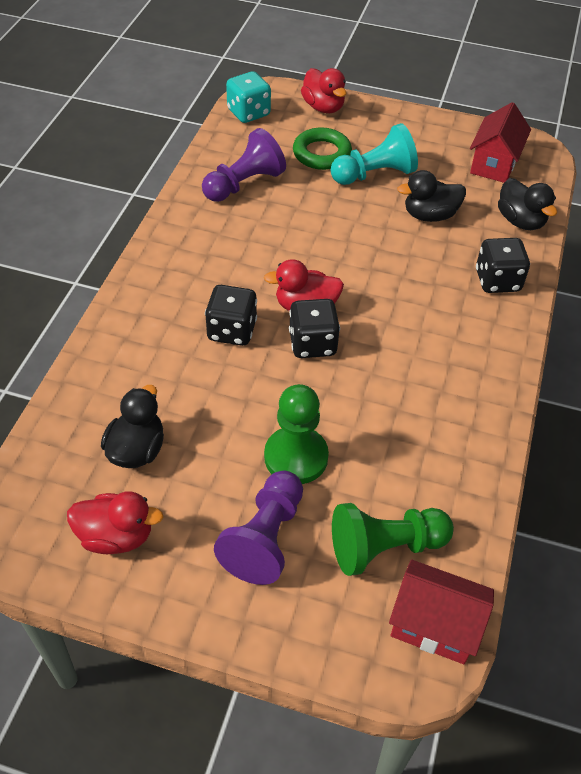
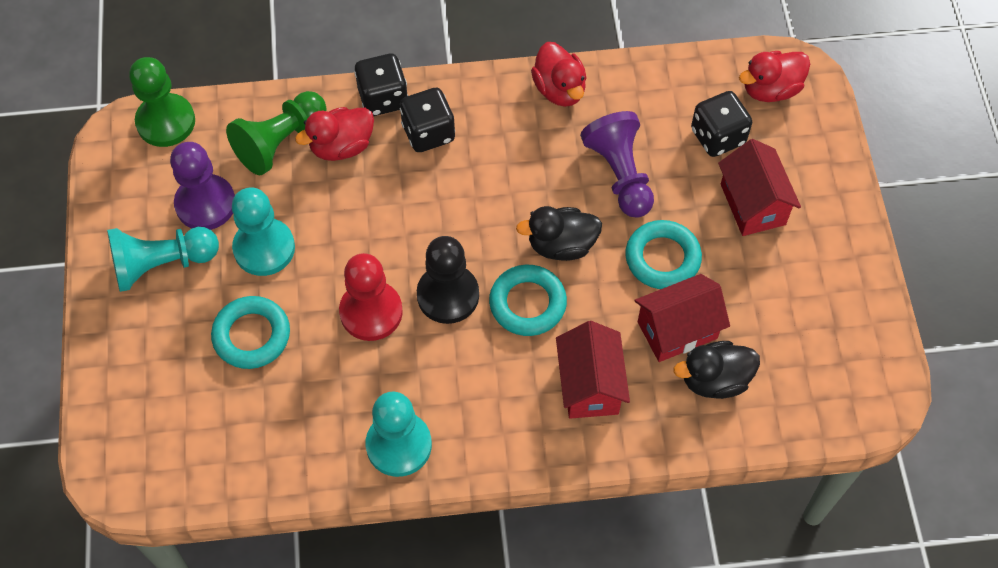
black duck: [101,385,164,468] [397,170,466,222] [498,178,557,230] = 3 -> [516,206,602,261] [673,341,760,399] = 2
black pawn: none = 0 -> [417,236,479,324] = 1
green ring: [293,127,352,170] = 1 -> none = 0
red house: [389,560,494,664] [470,102,531,183] = 2 -> [556,321,630,419] [634,274,730,362] [718,139,801,236] = 3
red pawn: none = 0 -> [339,253,403,341] = 1
turquoise dice: [226,71,271,123] = 1 -> none = 0
turquoise pawn: [330,123,418,185] = 1 -> [107,227,219,292] [232,188,295,276] [366,392,432,477] = 3
turquoise ring: none = 0 -> [211,296,290,369] [489,265,567,336] [625,220,702,289] = 3

